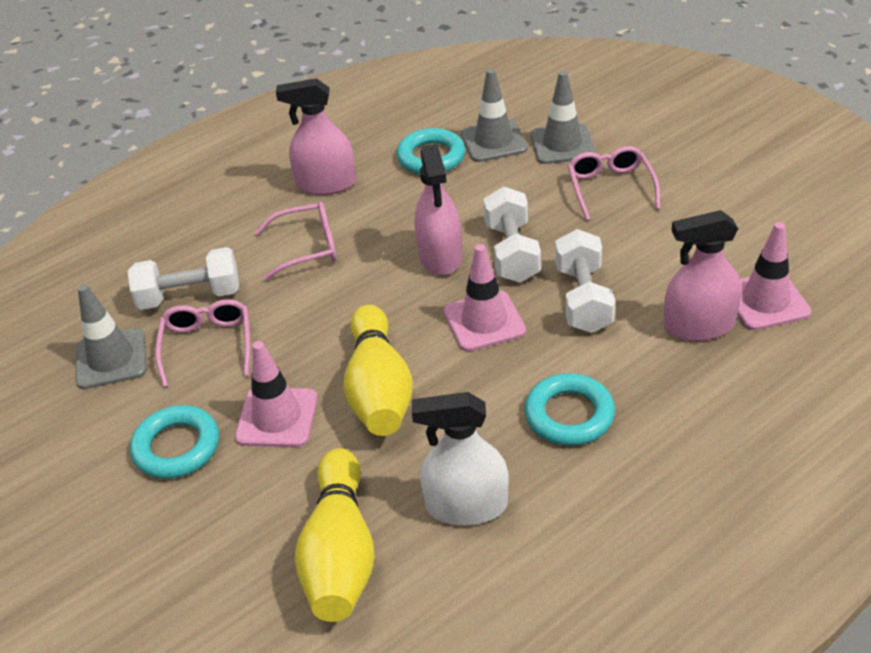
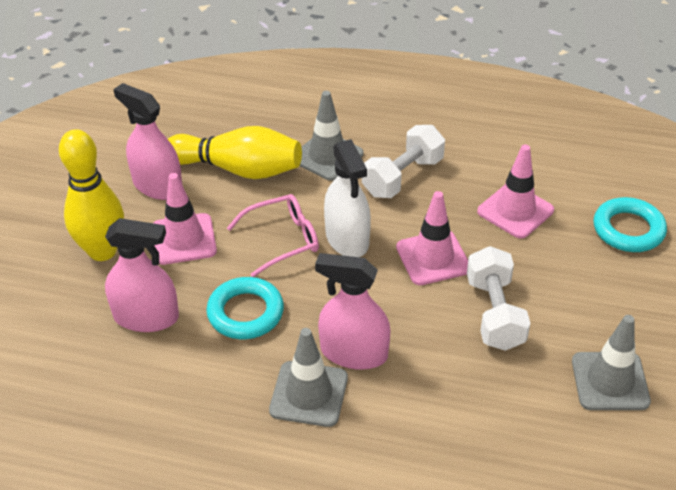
pink glasses: [155,299,250,387] [254,202,336,281] [567,146,661,221] = 3 -> [227,194,319,277] = 1
turquoise ring: [130,405,219,479] [397,128,465,174] [525,373,615,446] = 3 -> [206,277,284,339] [594,197,667,252] = 2
white dumbbell: [128,247,239,310] [483,187,541,283] [555,229,615,333] = 3 -> [362,125,445,198] [467,246,530,351] = 2

